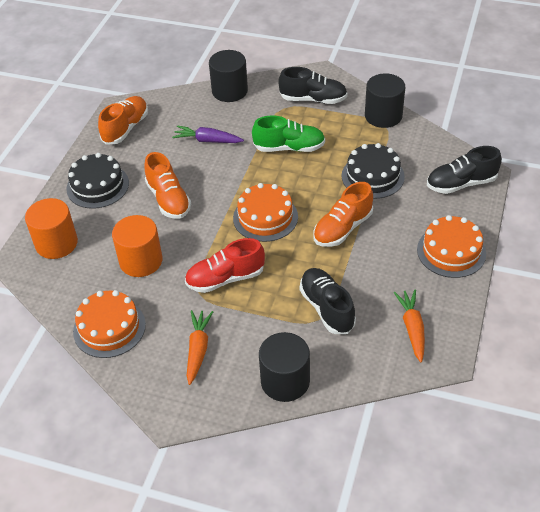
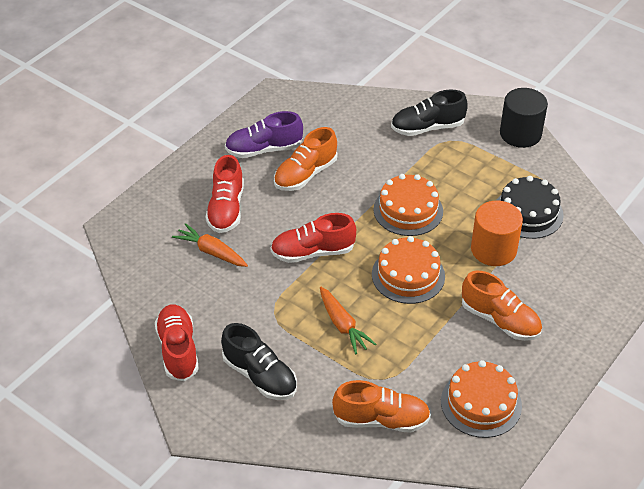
black cake: [66,153,129,209] [342,143,405,199] = 2 -> [496,176,564,239] = 1
black cylinder: [209,50,248,102] [259,332,310,402] [365,73,405,128] = 3 -> [500,88,548,148] = 1
black shoe: [278,67,347,104] [300,268,356,334] [427,146,502,194] = 3 -> [221,323,297,400] [391,90,468,136] = 2
green shoe: [252,115,325,152] = 1 -> none = 0
orange cylinder: [25,198,78,259] [112,215,162,277] = 2 -> [471,201,523,266] = 1
purple carrot: [172,125,244,143] = 1 -> none = 0
purple shoe: none = 0 -> [225,111,303,158] = 1
red shoe: [185,238,265,293] = 1 -> [155,304,199,381] [206,155,244,233] [271,213,356,263] = 3

